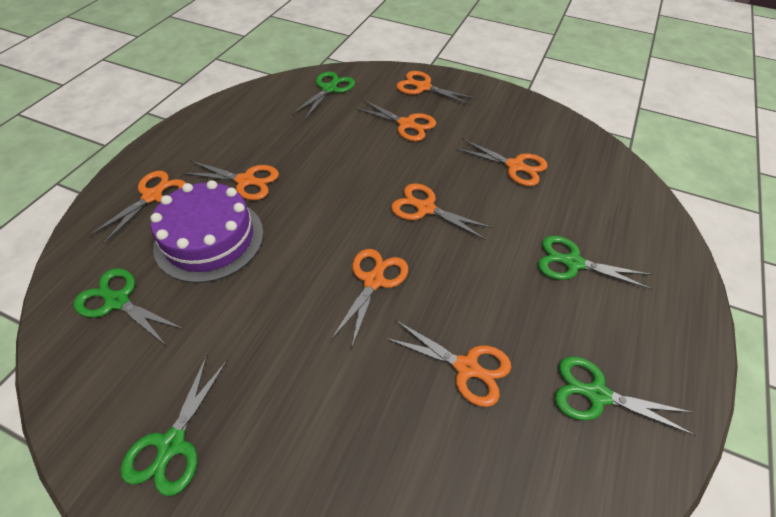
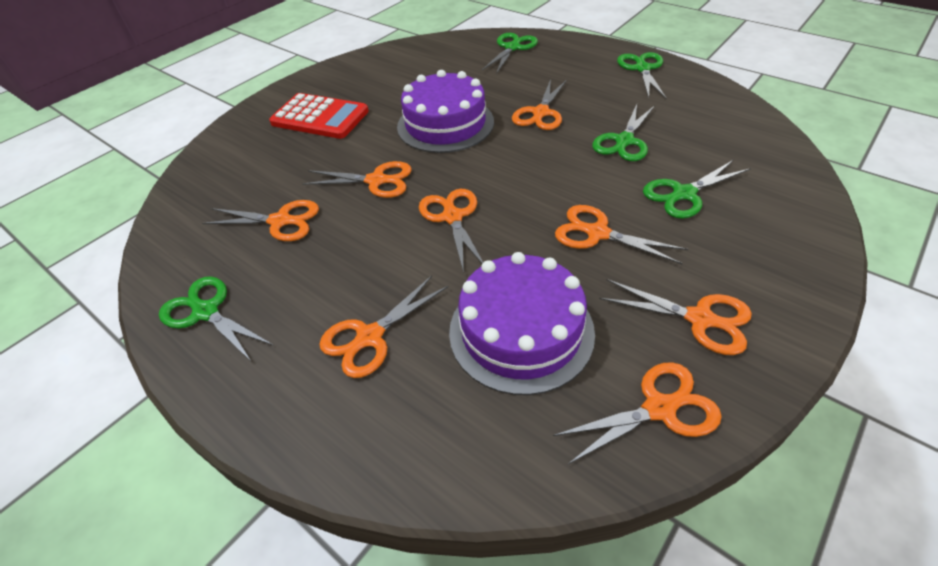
purple cake: [150,180,264,283] = 1 -> [397,70,494,153] [449,252,595,395] = 2
red calculator: none = 0 -> [269,93,369,139] = 1

